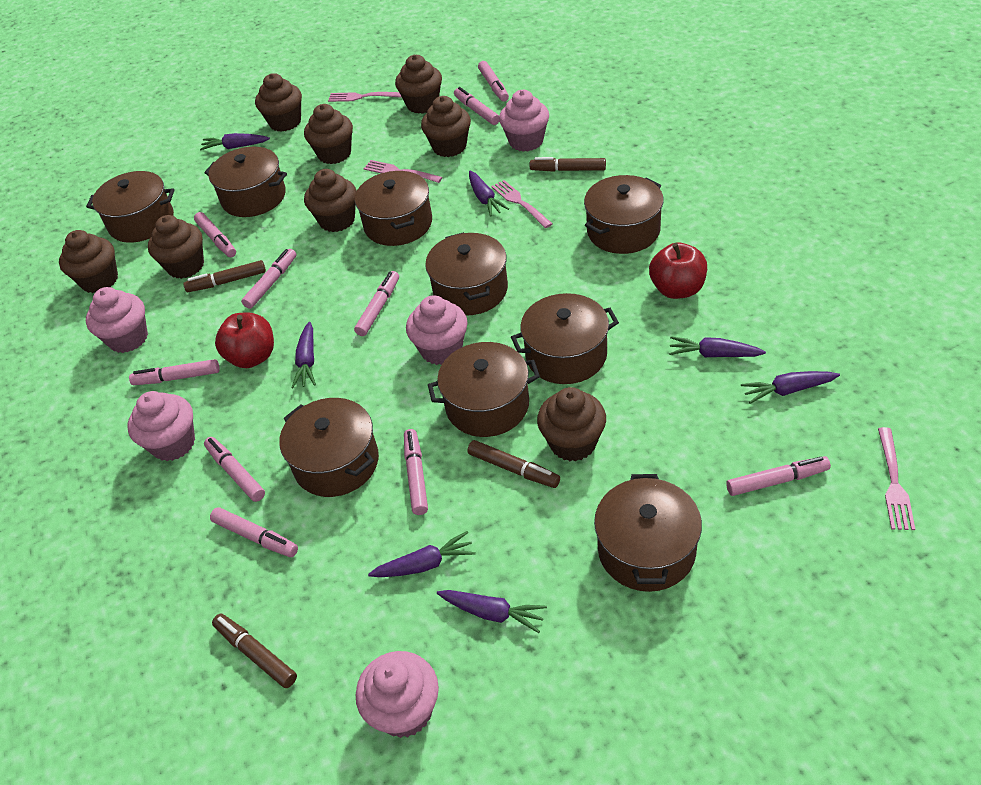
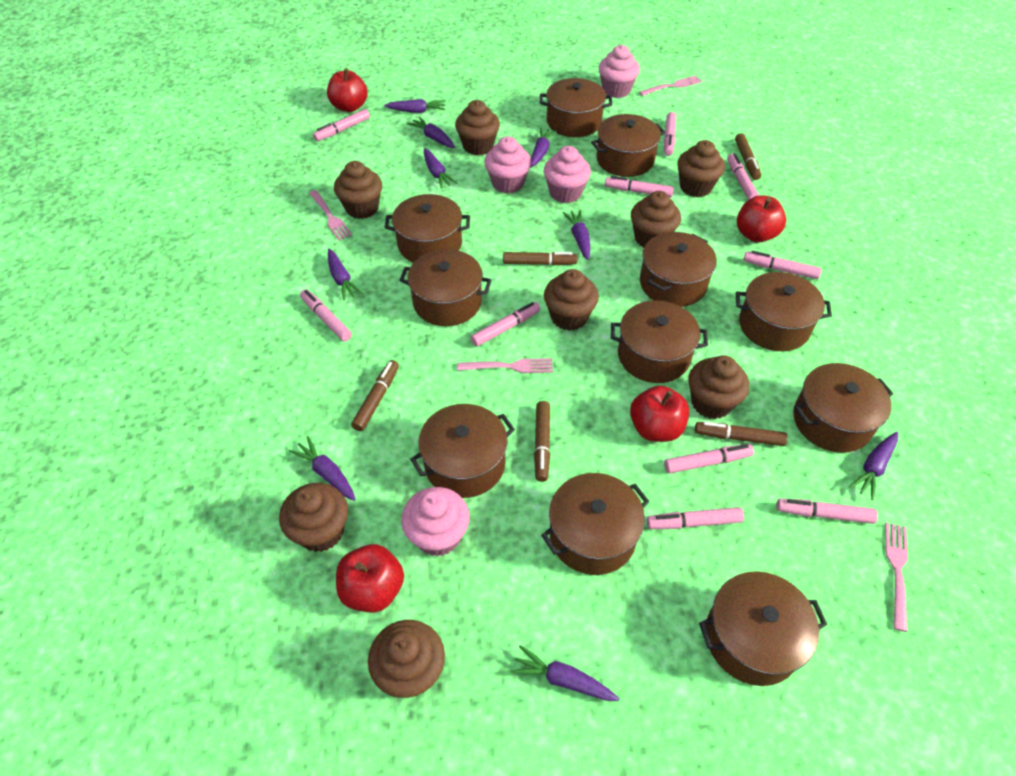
brown marker: [184,260,266,292] [212,614,297,688] [467,440,560,488] [530,157,606,172] = 4 -> [351,360,399,431] [503,252,577,265] [534,401,550,482] [695,422,788,446] [735,133,761,180] = 5
brown pot: [86,171,175,243] [204,147,287,217] [279,398,379,497] [355,171,432,246] [425,232,508,316] [428,342,540,437] [511,293,619,384] [584,175,664,254] [594,474,702,592] = 9 -> [384,194,470,263] [400,249,492,326] [410,404,515,498] [540,78,612,137] [541,473,649,575] [591,114,665,177] [611,301,708,383] [640,232,717,307] [699,571,827,686] [736,272,832,351] [793,363,894,453] = 11
pink cupcake: [86,287,148,353] [127,391,195,461] [356,651,439,738] [406,295,468,365] [499,90,549,152] = 5 -> [401,487,470,556] [485,136,531,194] [544,146,591,203] [599,45,640,98] = 4
purple carrot: [200,133,270,150] [291,322,316,388] [368,531,476,577] [437,590,547,633] [469,171,509,217] [669,336,766,357] [741,371,840,404] = 7 -> [289,436,356,501] [328,249,363,300] [384,99,446,113] [407,116,455,148] [424,148,458,189] [510,645,619,701] [530,128,557,168] [563,210,590,260] [849,432,898,500] = 9
red apple: [215,312,274,368] [649,243,707,299] = 2 -> [327,68,368,112] [336,544,404,613] [630,386,689,442] [737,195,786,242] = 4

